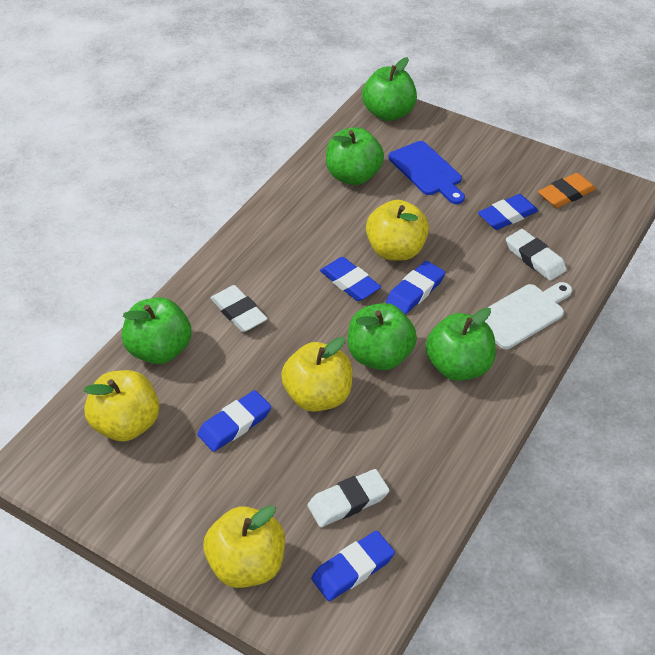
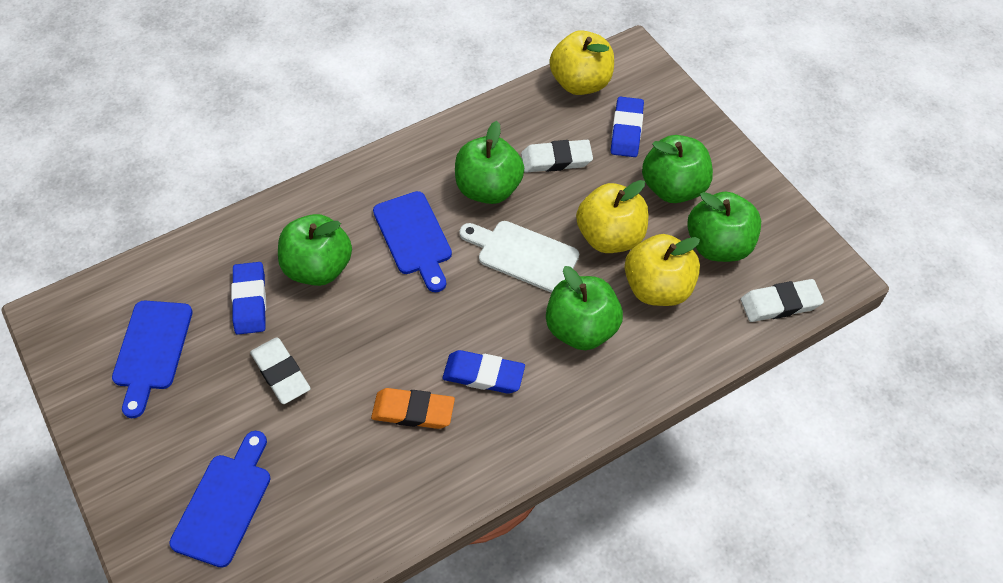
blue cutting board: [389,141,465,204] = 1 -> [112,301,193,418] [169,431,271,568] [373,191,452,292] = 3
blue eraser: [197,390,271,452] [311,531,395,601] [320,257,381,301] [386,261,445,314] [478,194,538,230] = 5 -> [231,262,266,335] [442,350,525,394] [611,97,644,157] = 3
yellow apple: [83,370,159,441] [204,505,285,588] [281,337,353,412] [366,200,429,261] = 4 -> [550,30,614,95] [576,180,648,253] [625,234,700,306] = 3

